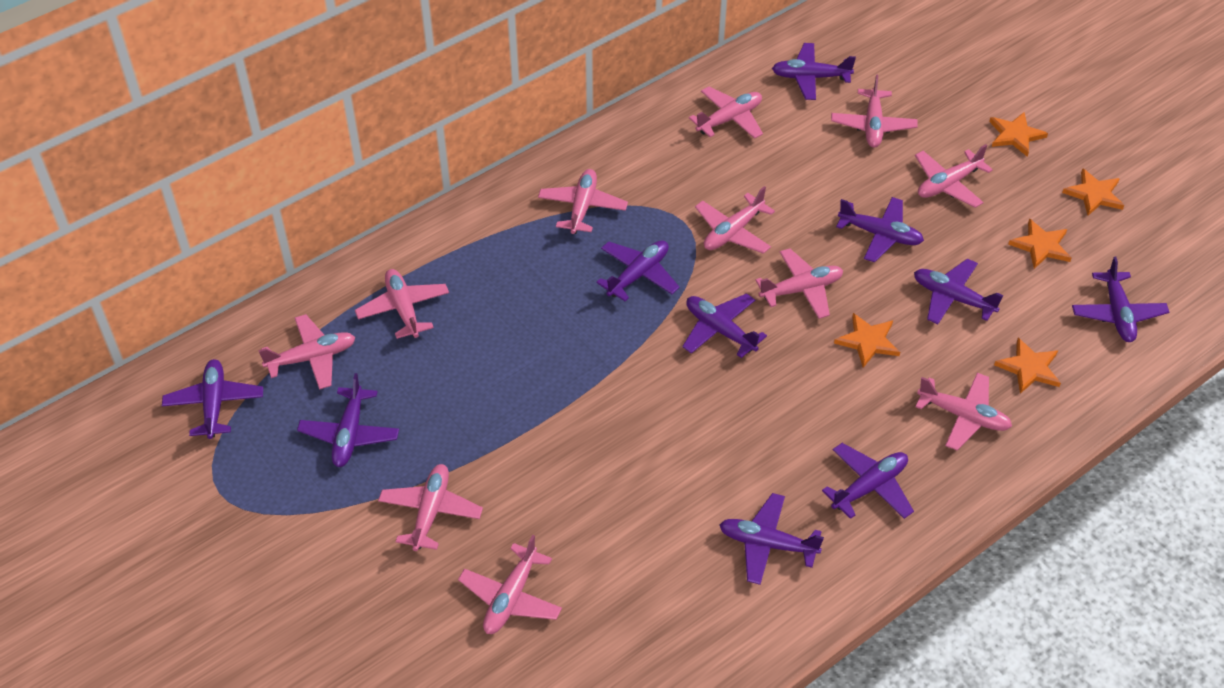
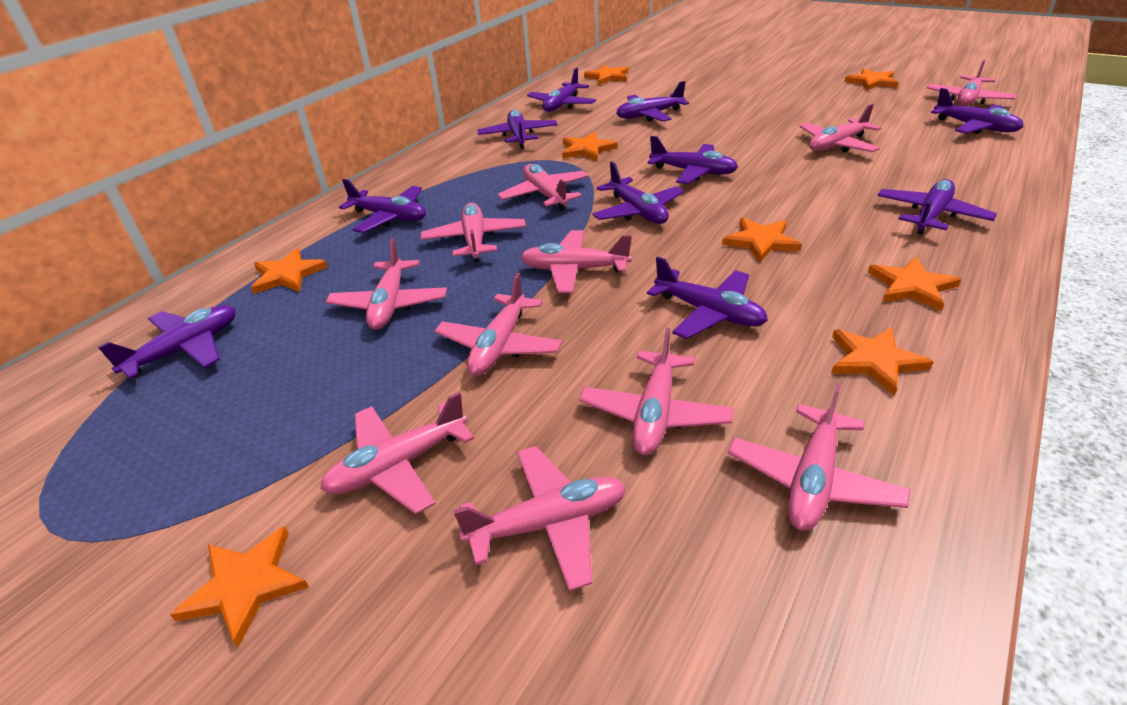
orange star: [834,313,900,368] [989,112,1048,157] [994,338,1061,394] [1008,219,1072,269] [1062,168,1124,216] = 5 -> [170,526,309,648] [251,248,328,294] [562,132,617,161] [584,65,628,85] [722,217,802,262] [831,327,933,395] [844,68,899,91] [868,257,961,312] = 8

